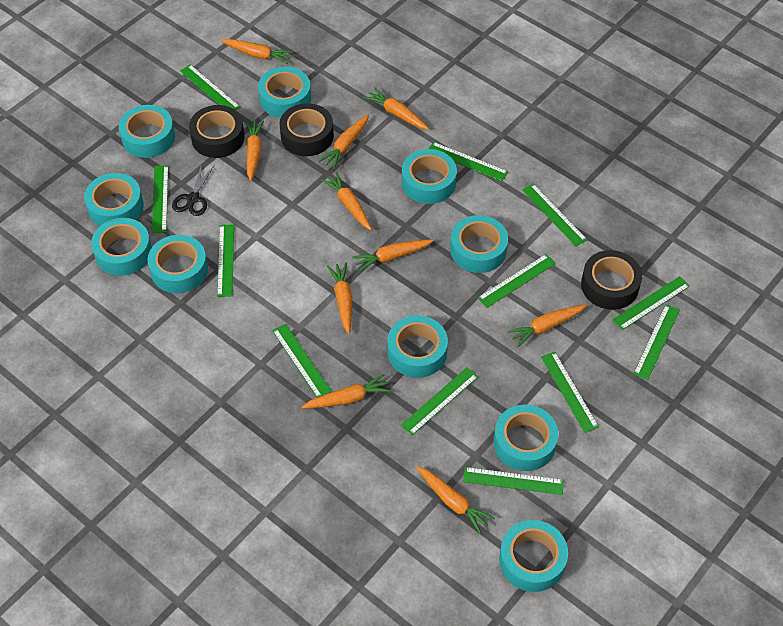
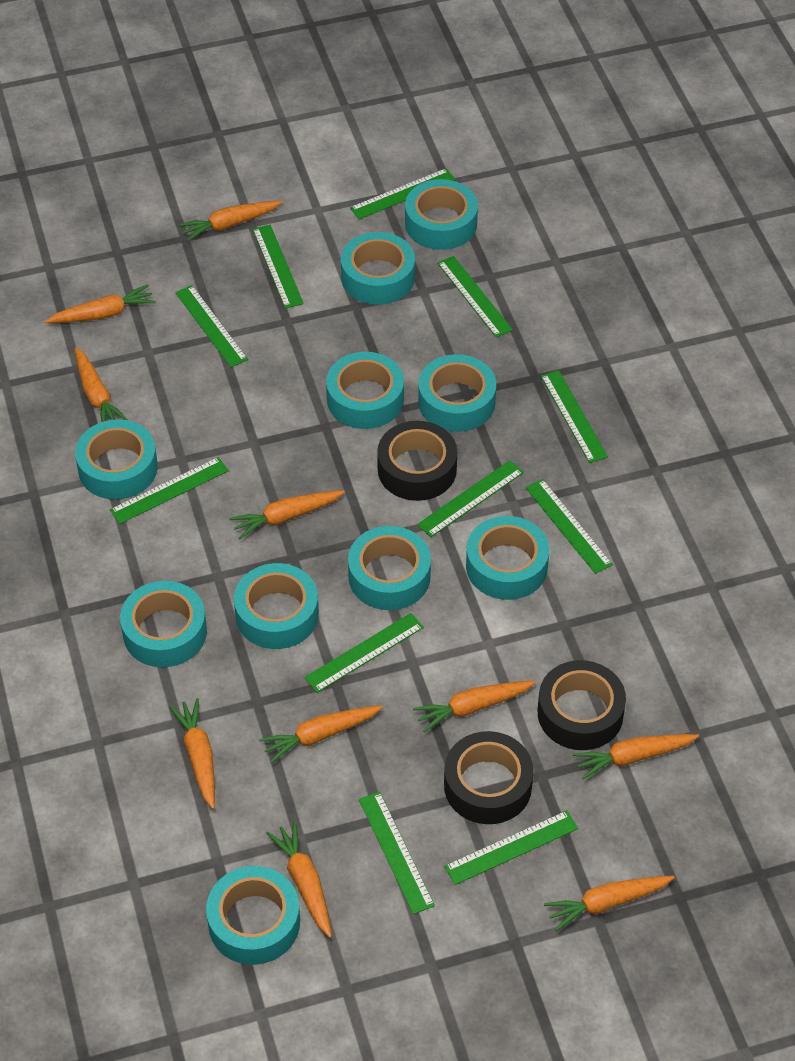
black scissors: [172,164,214,216] = 1 -> none = 0
green ruler: [152,165,169,233] [180,64,240,110] [217,224,234,297] [272,324,332,398] [401,367,478,435] [429,142,508,181] [463,467,564,495] [478,254,556,308] [522,184,587,246] [541,352,599,433] [612,276,690,330] [633,304,680,380] = 12 -> [110,457,229,524] [175,285,248,367] [253,225,304,308] [304,613,424,693] [350,168,456,219] [359,791,435,914] [417,460,524,537] [437,256,513,338] [444,810,578,885] [525,479,613,574] [541,370,608,463] = 11

